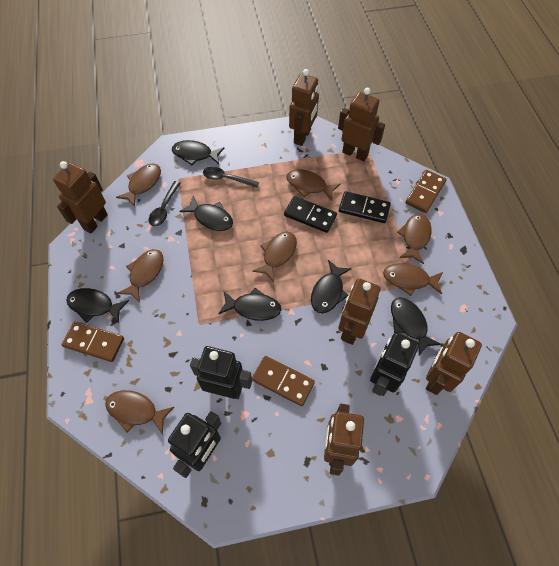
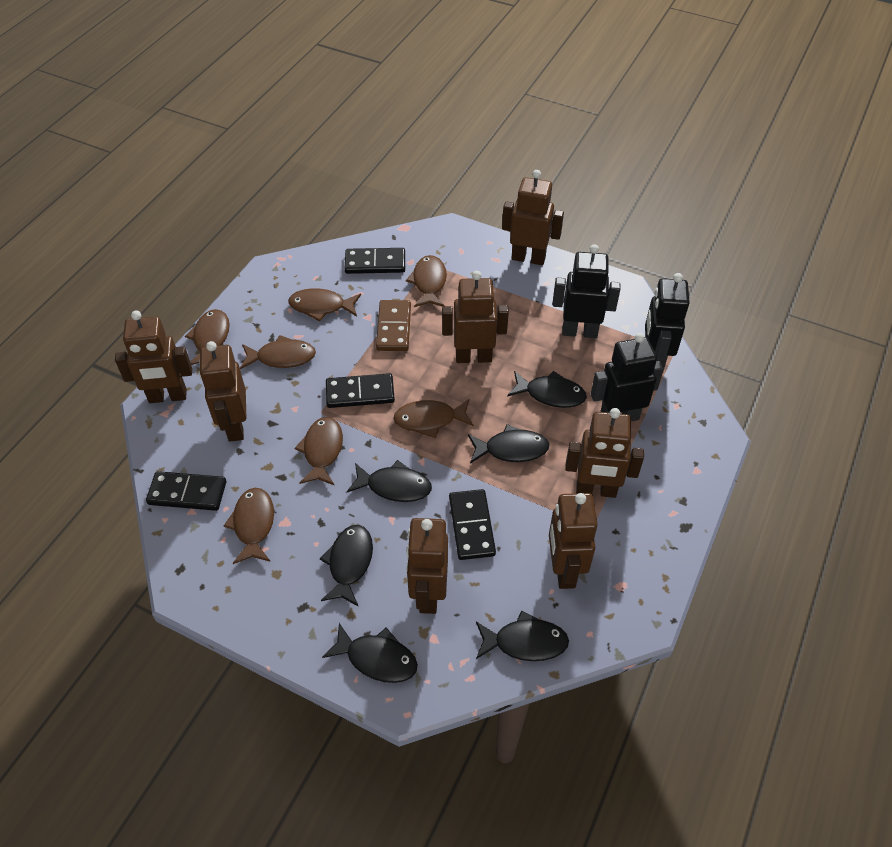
black domino: [284,196,337,233] [339,191,391,223] = 2 -> [146,471,226,511] [326,373,395,408] [345,248,405,274] [449,489,496,560] = 4
black spoon: [149,181,181,227] [203,166,259,188] = 2 -> none = 0
brown domino: [61,322,124,362] [252,356,315,406] [405,170,447,213] = 3 -> [376,300,411,351] = 1
brown robot: [53,161,108,233] [289,69,319,146] [324,404,364,475] [338,88,385,161] [338,278,380,345] [426,332,482,395] = 6 -> [115,311,192,403] [199,341,246,442] [406,518,448,614] [442,271,509,363] [502,170,564,265] [549,493,598,589] [565,408,644,498] = 7

